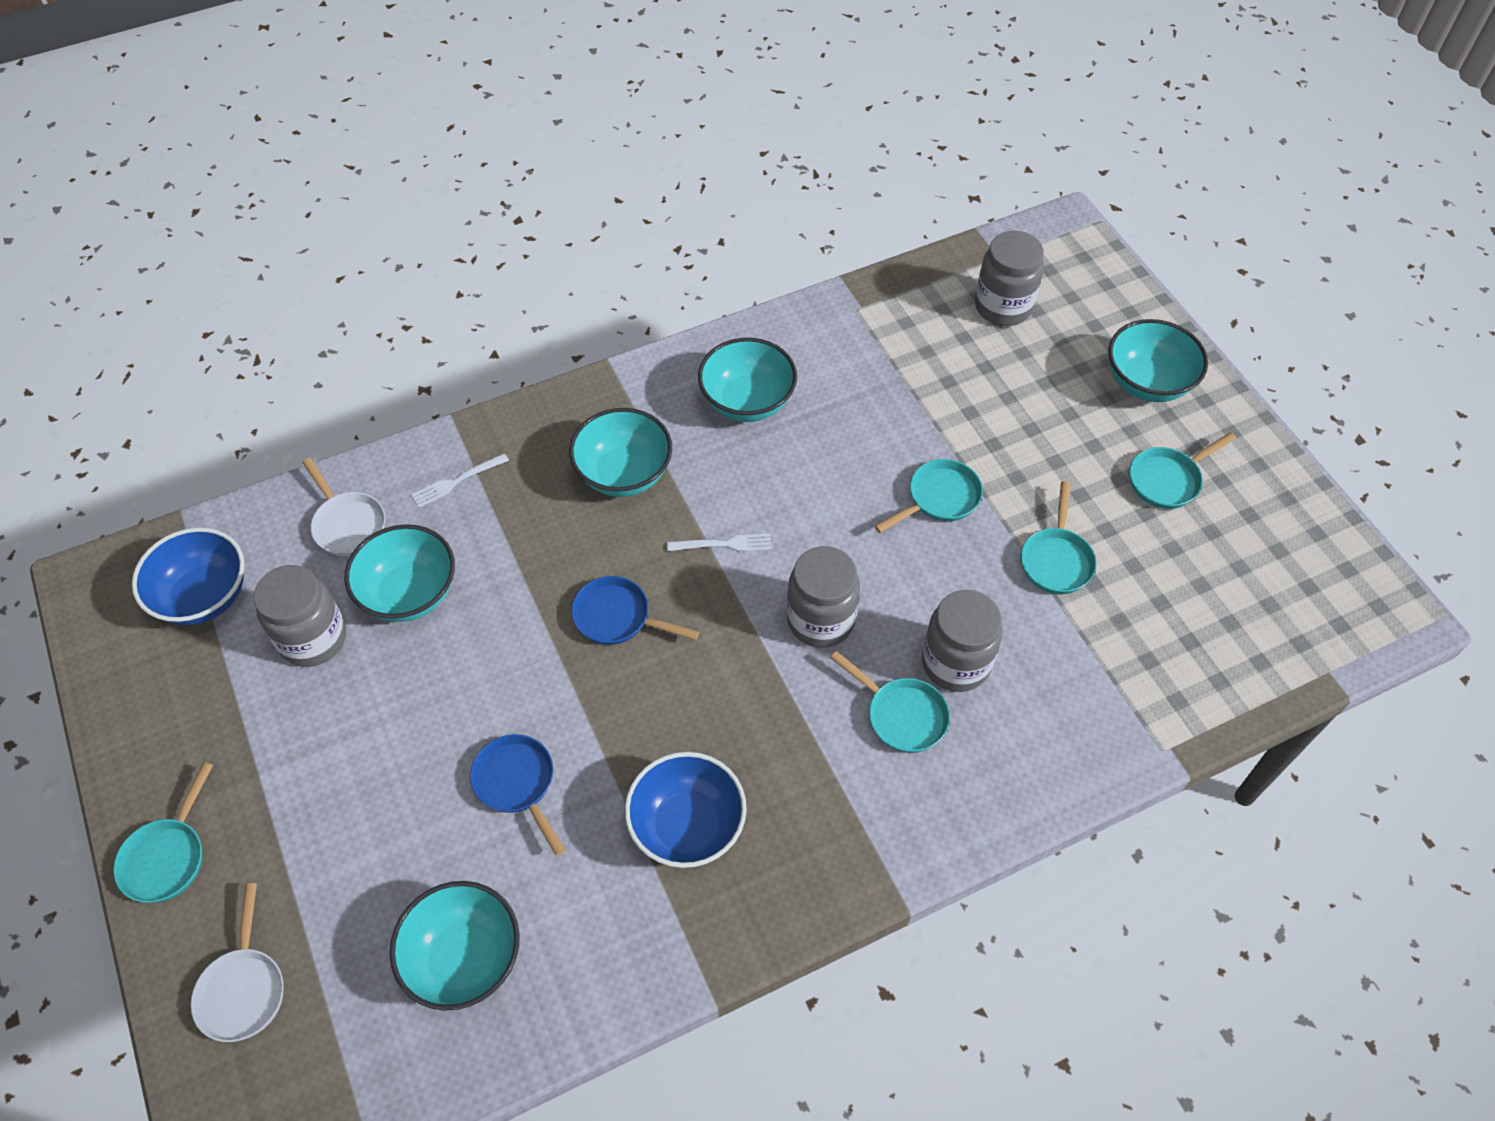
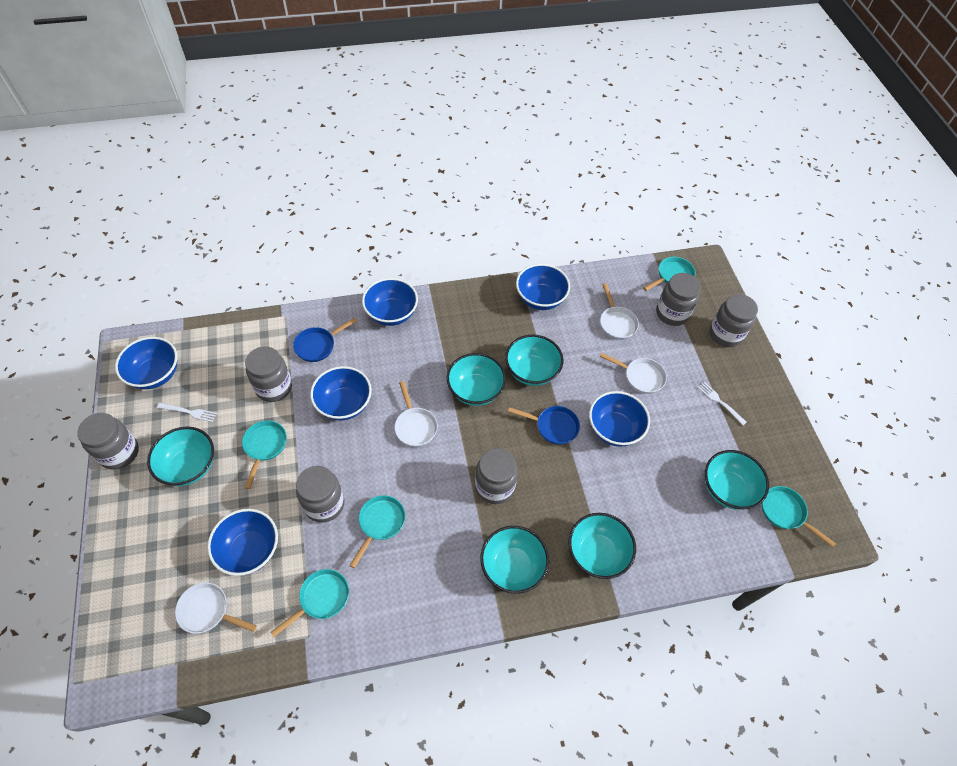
blue bowl: [132,527,244,625] [625,752,747,868] = 2 -> [115,337,178,389] [207,509,278,576] [310,366,372,421] [362,278,418,326] [516,264,570,310] [589,391,650,447] = 6
grey jar: [253,565,346,667] [787,546,860,648] [922,590,1002,692] [975,231,1044,326] = 4 -> [77,413,139,470] [245,346,292,402] [296,466,344,523] [475,448,518,504] [656,273,701,326] [709,294,758,347] = 6
turquoise bowl: [344,524,455,622] [390,881,520,1011] [569,408,672,497] [698,338,797,422] [1109,319,1208,402] = 5 -> [147,427,214,486] [447,353,506,406] [480,526,549,594] [505,335,563,386] [569,513,636,579] [705,450,769,510] = 6
white pan: [191,883,284,1042] [302,458,385,556] = 2 -> [175,582,257,634] [395,381,438,447] [600,283,639,340] [600,353,667,394] = 4

